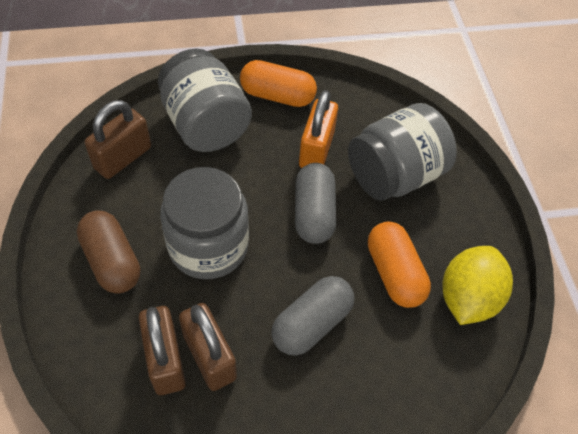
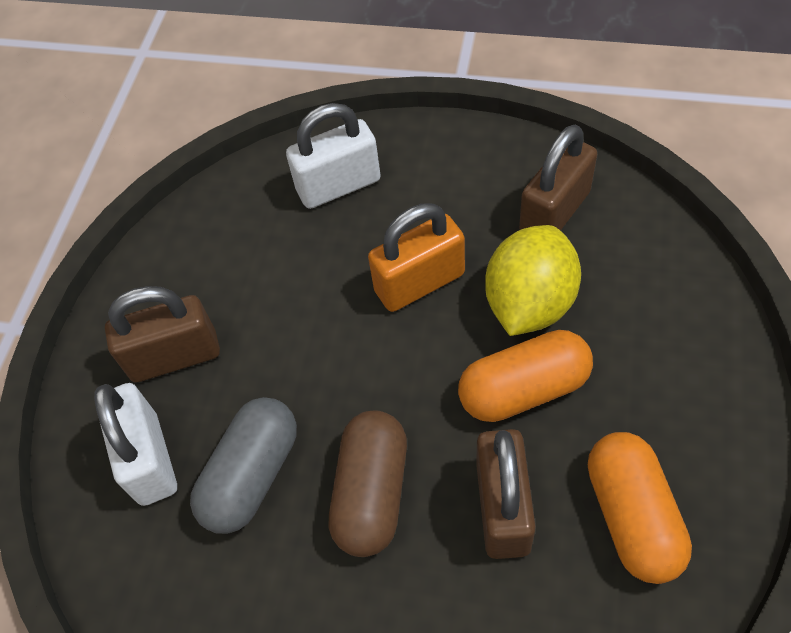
grey capsule: [272,276,354,355] [295,163,336,244] = 2 -> [190,397,297,534] = 1
grey jar: [158,49,252,152] [160,167,249,279] [348,103,457,201] = 3 -> none = 0
white padlock: none = 0 -> [94,383,177,506] [286,103,381,209] = 2

